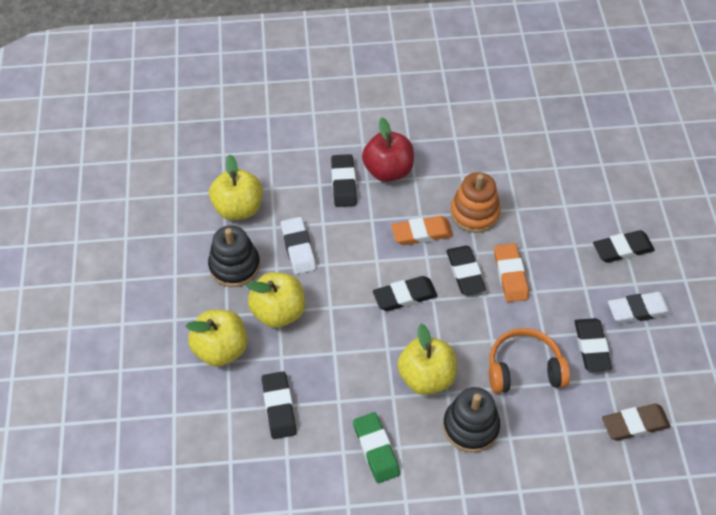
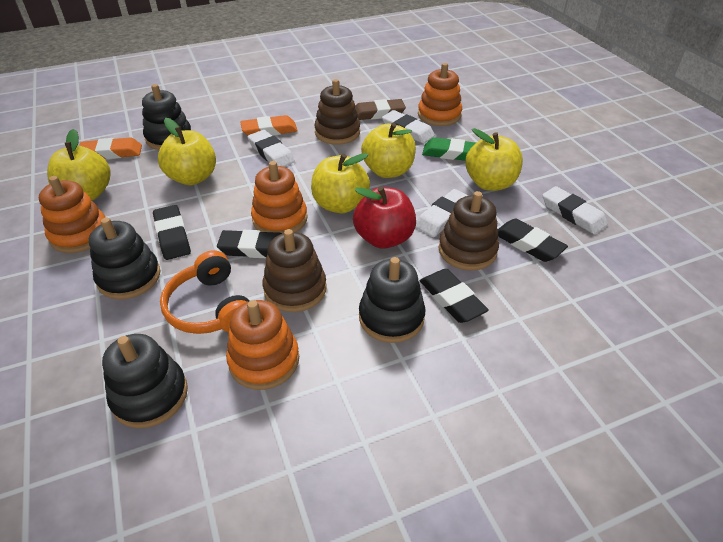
black eraser: [262,371,297,439] [331,154,357,207] [373,276,438,311] [446,246,486,295] [574,318,612,372] [593,230,655,263] = 6 -> [153,205,191,260] [217,230,282,258] [420,269,489,323] [498,219,568,262] = 4
black stacking toy: [208,225,260,287] [443,387,500,453] = 2 -> [89,217,161,300] [102,334,188,428] [142,84,191,150] [359,257,425,343] = 4
brown stacking toy: none = 0 -> [263,229,327,312] [314,79,360,145] [439,191,499,270] = 3
orange stacking toy: [450,172,501,233] = 1 -> [39,176,106,253] [226,300,299,390] [251,161,308,233] [418,63,462,126] = 4
white eraser: [281,217,316,275] [608,292,672,323] = 2 -> [248,130,295,167] [382,110,435,144] [415,189,469,237] [542,186,608,235] = 4
yellow apple: [185,310,247,367] [209,155,263,220] [247,272,305,328] [397,324,457,395] = 4 -> [47,129,111,201] [158,118,216,185] [311,153,370,213] [361,122,416,178] [466,128,523,191] = 5

